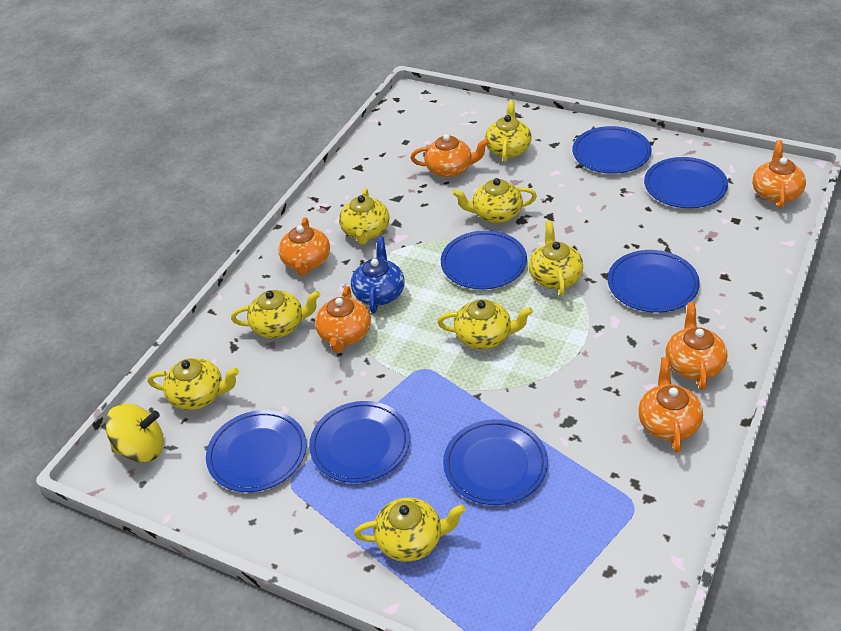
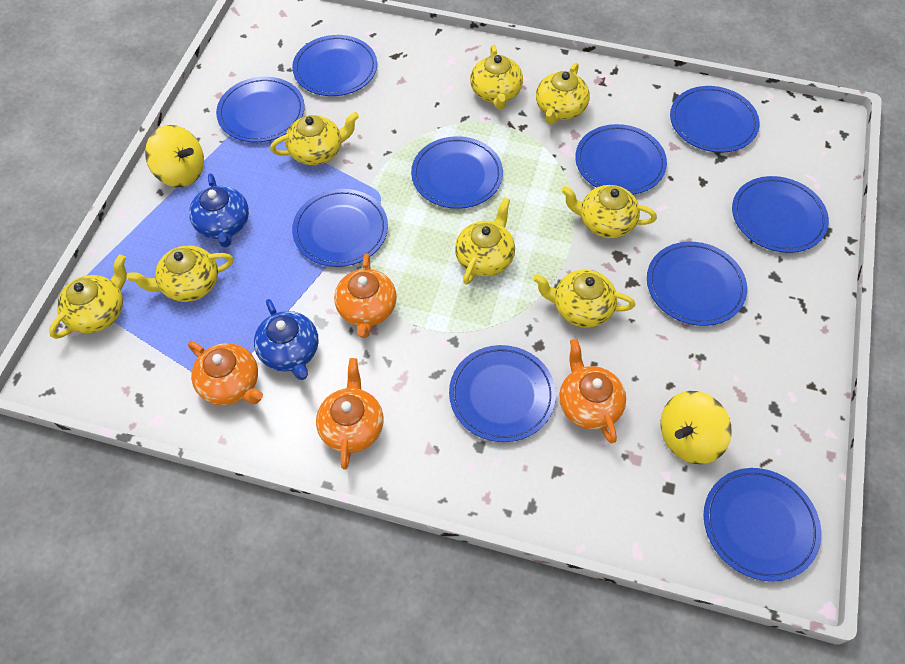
blue plate: [206,410,307,492] [309,401,410,483] [441,230,527,289] [443,419,548,505] [572,126,651,174] [608,250,700,313] [644,157,728,208] = 7 -> [216,77,305,142] [292,35,377,96] [292,189,388,267] [411,136,503,209] [449,345,556,442] [575,124,667,195] [647,242,747,326] [670,86,760,153] [704,468,821,581] [732,176,829,253] = 10
blue teapot: [351,237,405,313] = 1 -> [189,174,249,247] [254,299,319,380] = 2
orange teapot: [278,217,330,276] [315,286,371,353] [411,134,489,178] [638,357,703,453] [666,302,727,390] [752,140,806,208] = 6 -> [188,341,263,405] [316,358,384,469] [334,253,397,338] [559,339,626,443] = 4
yellow spinning top: [105,403,164,462] = 1 -> [145,125,204,187] [660,391,732,464] = 2

